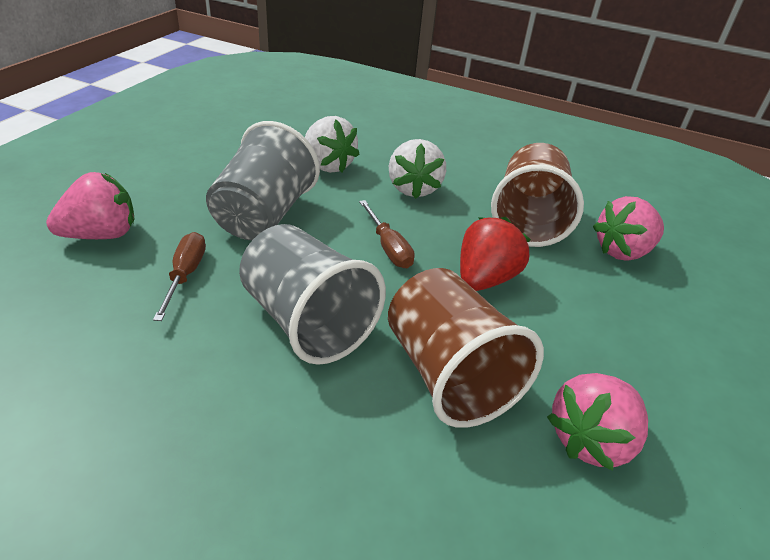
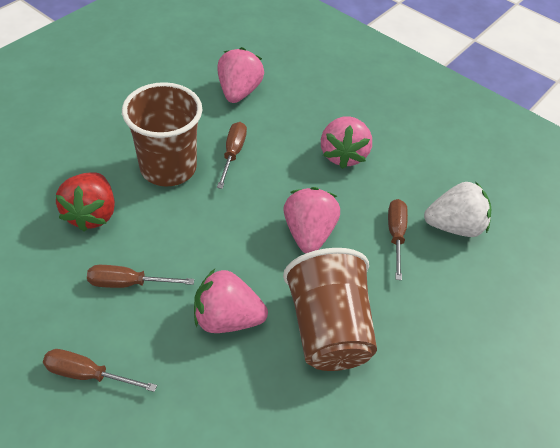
brown screwdriver: [153,232,206,321] [359,200,415,268] = 2 -> [43,349,157,392] [87,265,194,288] [217,122,247,189] [388,199,408,280] = 4
grey cup: [206,121,320,240] [239,224,386,365] = 2 -> none = 0
pink strawberry: [46,172,134,239] [547,373,648,471] [593,196,664,261] = 3 -> [194,269,268,333] [217,47,264,103] [283,187,340,253] [321,116,372,169] = 4
white strawberry: [305,116,360,173] [389,139,446,199] = 2 -> [424,181,491,237] = 1

